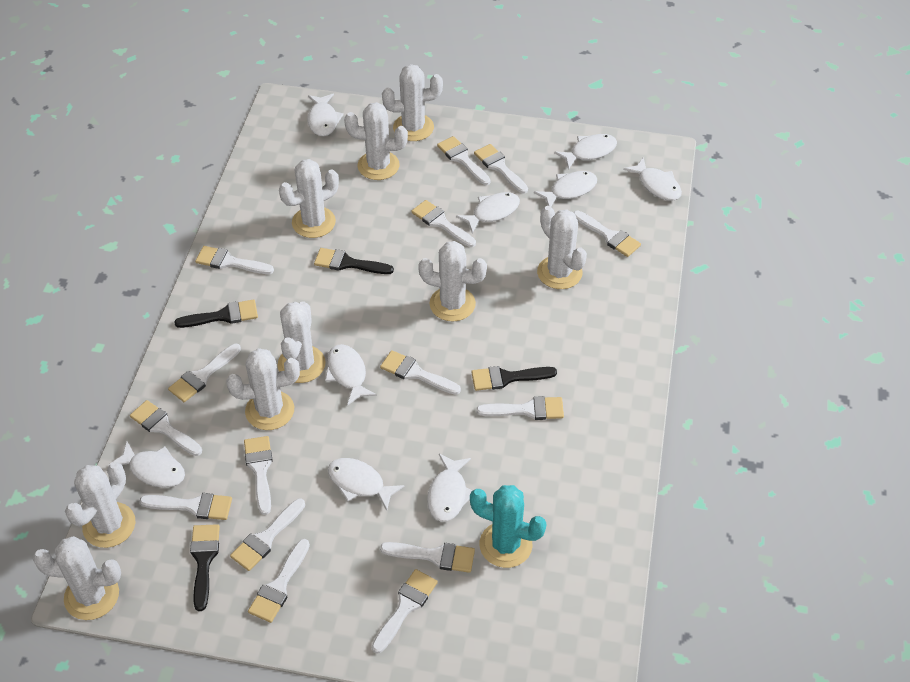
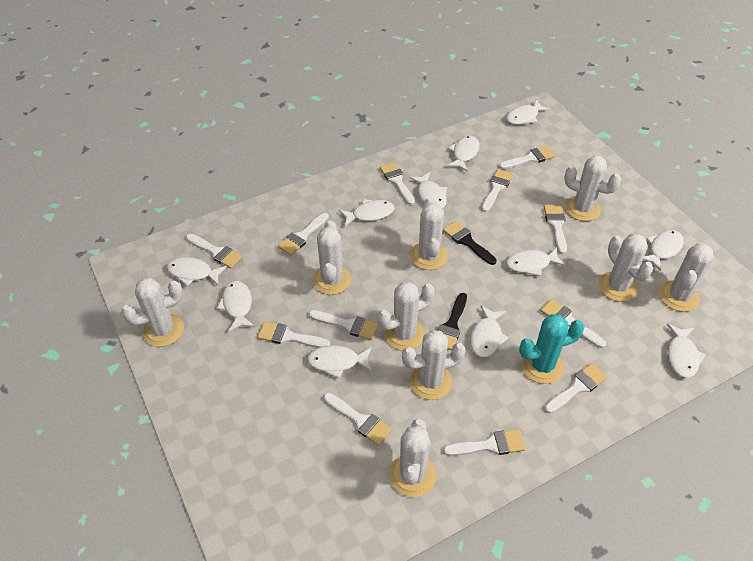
black brush: [174,299,258,328] [190,524,220,611] [314,248,394,274] [471,366,557,391] = 4 -> [438,293,467,350] [443,221,497,265] = 2
white brush: [130,400,202,456] [139,493,232,520] [168,344,241,402] [195,246,274,274] [230,499,305,571] [244,436,273,515] [248,539,310,623] [372,569,438,654] [380,350,461,395] [380,542,475,573] [411,200,476,247] [437,136,491,185] [474,144,528,194] [476,396,564,420] [573,211,641,257] = 15 -> [186,234,243,268] [258,322,330,348] [278,213,329,255] [309,310,379,340] [324,393,392,446] [380,162,415,205] [443,429,525,456] [481,169,513,212] [499,146,555,169] [540,299,606,348] [544,205,567,254] [545,363,607,414] = 12
white fish: [108,442,185,488] [308,93,344,136] [325,344,377,406] [328,458,405,511] [427,454,472,522] [456,192,520,234] [534,171,597,207] [554,134,617,170] [623,157,682,201] = 9 -> [167,257,227,286] [217,281,255,332] [307,345,372,378] [339,199,395,227] [410,172,447,208] [447,136,480,172] [470,305,509,357] [506,99,550,125] [506,248,566,276] [643,230,684,271] [667,324,705,378] = 11

